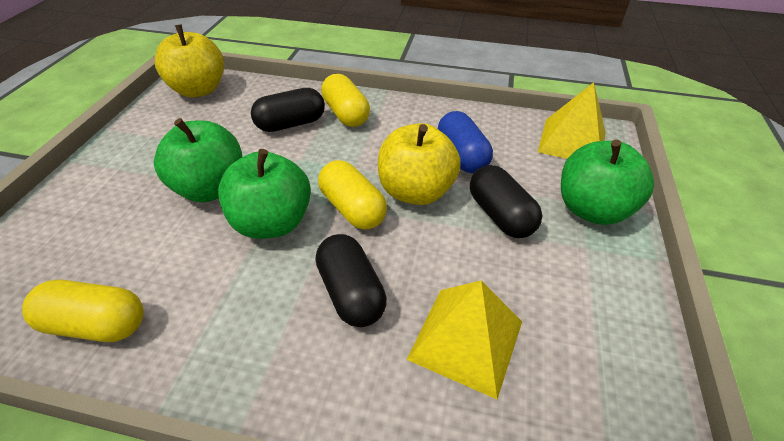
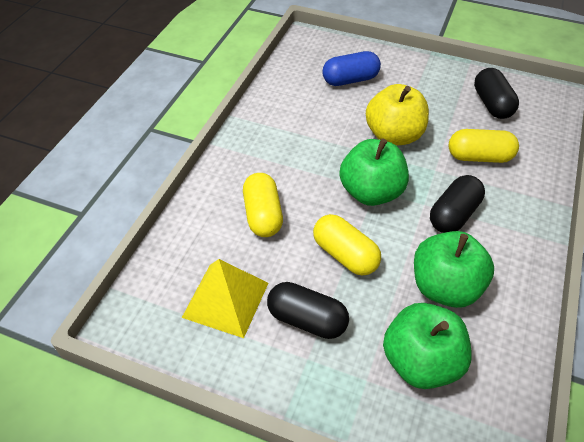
yellow apple: [155,24,224,97] [378,123,461,205] = 2 -> [366,84,429,146] = 1
yellow pyramid: [407,281,522,399] [538,82,606,159] = 2 -> [182,259,268,338] = 1

